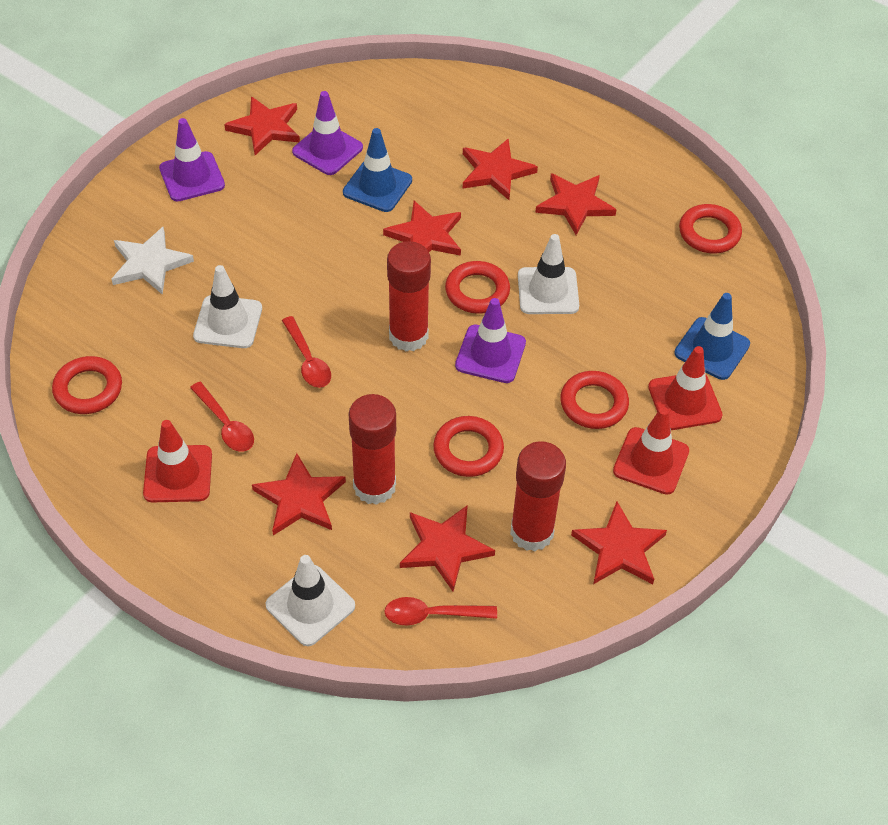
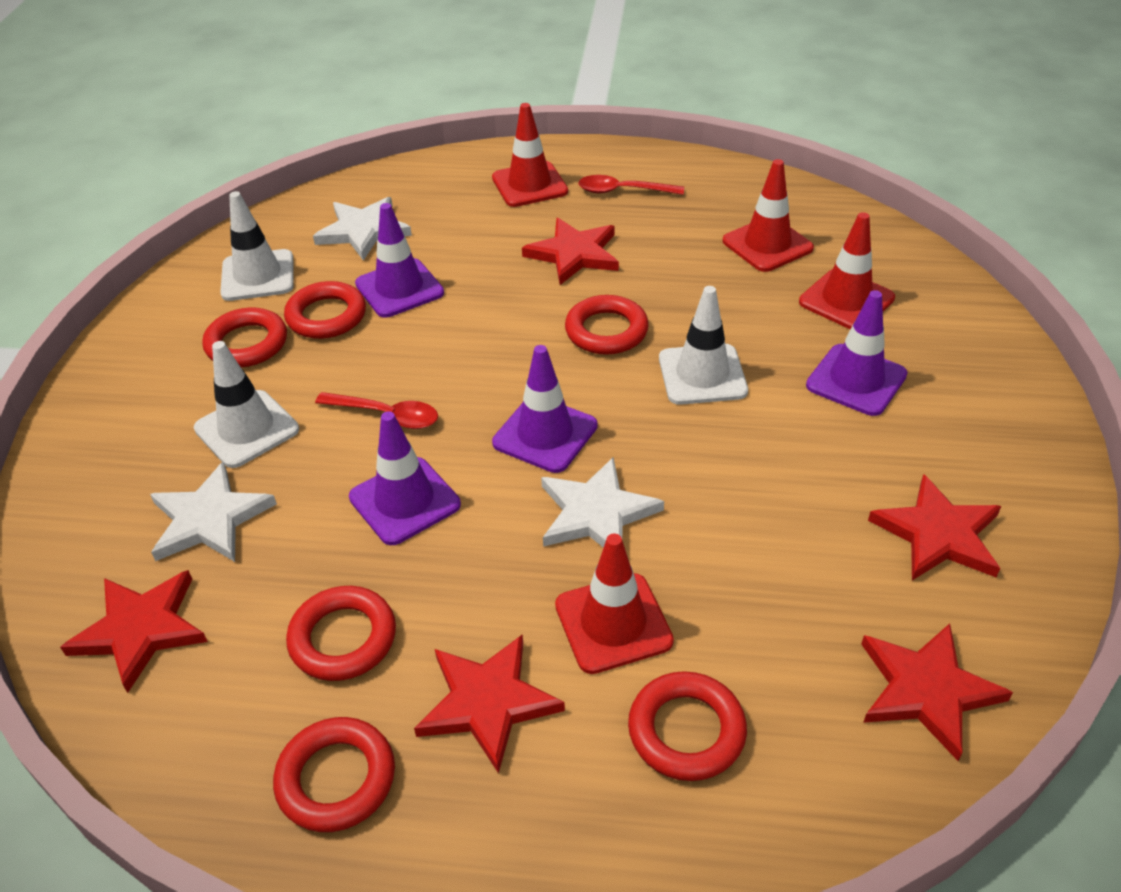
blue traffic cone: [343,128,412,212] [674,293,750,380] = 2 -> none = 0
purple traffic cone: [159,118,225,202] [292,91,363,175] [455,298,526,383] = 3 -> [349,411,461,545] [355,203,444,318] [492,345,598,473] [806,290,908,416] = 4
red glue stick: [348,394,396,505] [387,241,431,351] [510,441,566,551] = 3 -> none = 0
red ring: [52,356,122,414] [433,416,504,477] [445,261,510,314] [560,371,629,429] [679,204,742,253] = 5 -> [202,308,287,367] [273,717,395,832] [284,281,366,339] [286,586,396,681] [565,295,649,355] [628,671,747,781] = 6
red spoon: [190,382,254,452] [282,316,331,388] [384,597,497,625] = 3 -> [315,392,438,429] [578,175,684,195] = 2
red star: [224,96,300,155] [252,453,346,535] [383,201,461,256] [400,505,495,591] [463,139,538,200] [535,173,617,235] [571,501,667,584] = 7 -> [60,570,208,693] [414,634,565,774] [522,218,619,285] [861,623,1013,761] [868,474,1001,580] = 5
red traffic cone: [143,420,212,502] [613,407,689,495] [648,346,722,430] = 3 -> [492,103,568,207] [555,534,674,674] [723,159,814,272] [799,212,895,329] = 4
white star: [111,227,194,295] = 1 -> [150,462,277,562] [313,197,412,261] [541,457,664,548] = 3

